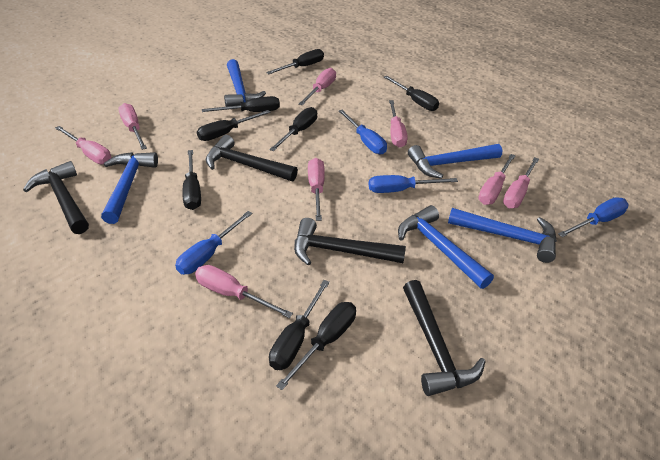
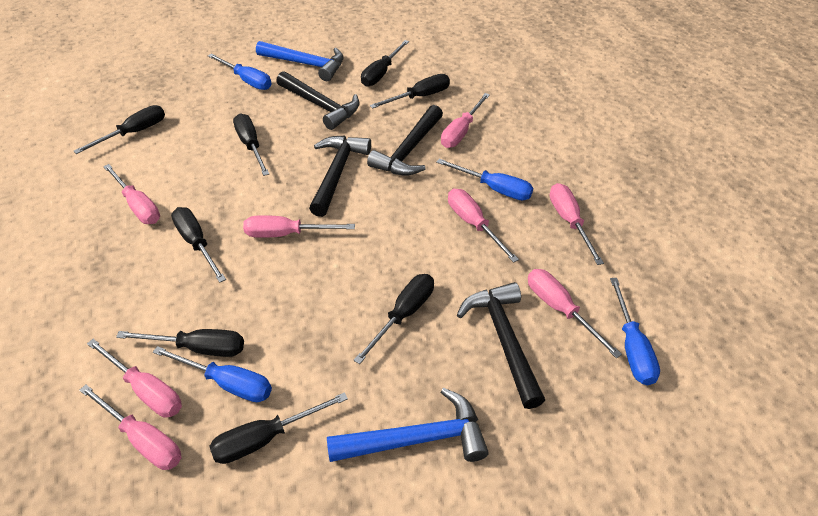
blue hammer: [101,152,158,224] [224,59,266,107] [398,205,494,289] [408,144,502,179] [448,208,557,263] = 5 -> [256,41,344,81] [327,388,489,462] = 2

